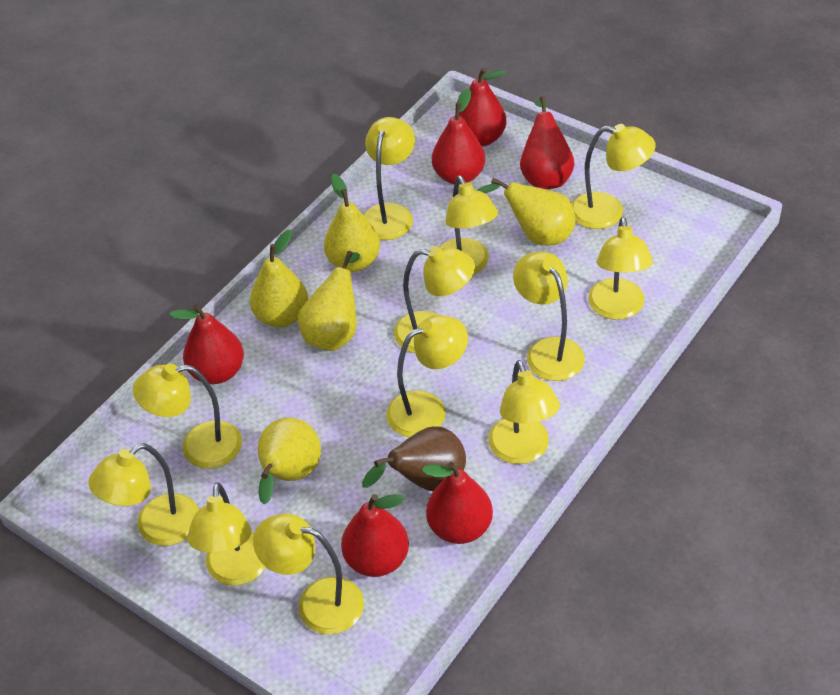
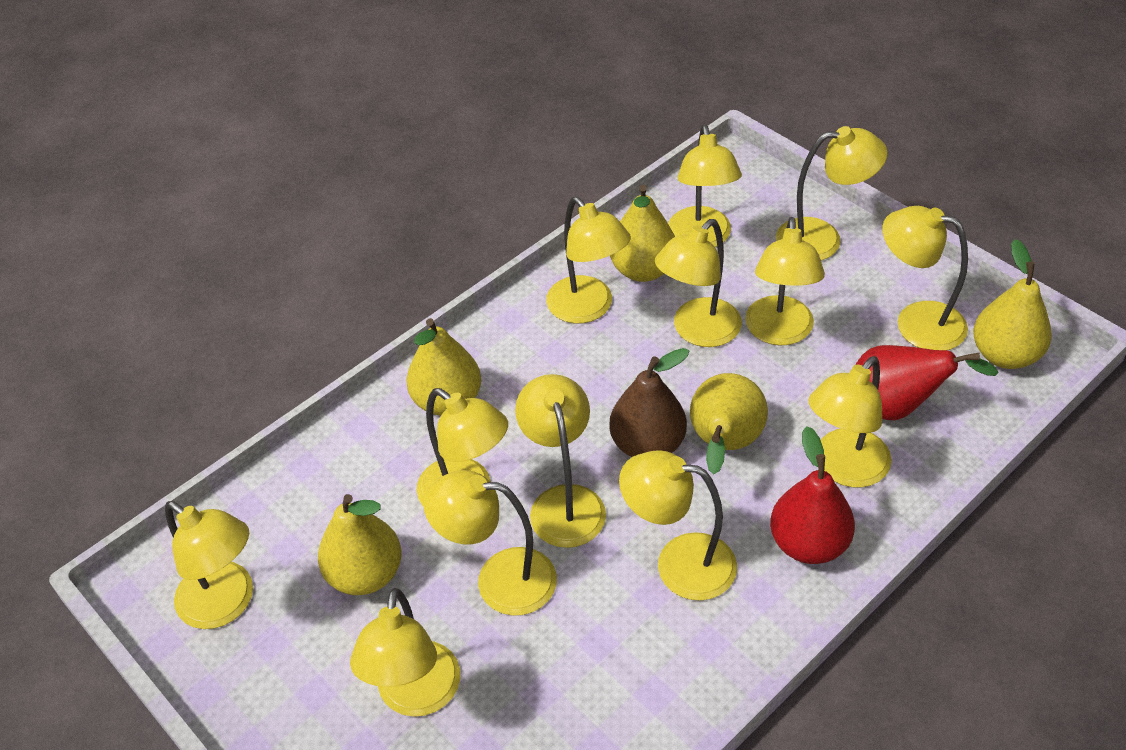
red pear: [169,305,244,384] [341,494,409,577] [422,462,493,544] [432,88,485,185] [459,68,506,146] [520,96,574,189] = 6 -> [770,426,855,564] [855,345,999,420] = 2
yellow lamp: [89,443,199,546] [133,364,242,469] [187,482,266,586] [253,513,364,635] [363,117,415,240] [386,315,468,437] [394,246,475,353] [439,175,498,275] [488,360,560,464] [513,252,585,381] [572,124,656,229] [588,217,653,320] = 12 -> [165,501,253,629] [350,588,460,717] [416,388,508,507] [423,470,557,616] [515,374,606,548] [546,197,631,324] [619,450,737,601] [655,219,742,347] [668,125,742,247] [745,217,825,346] [776,126,888,261] [808,356,892,487] [882,206,968,350] = 13

